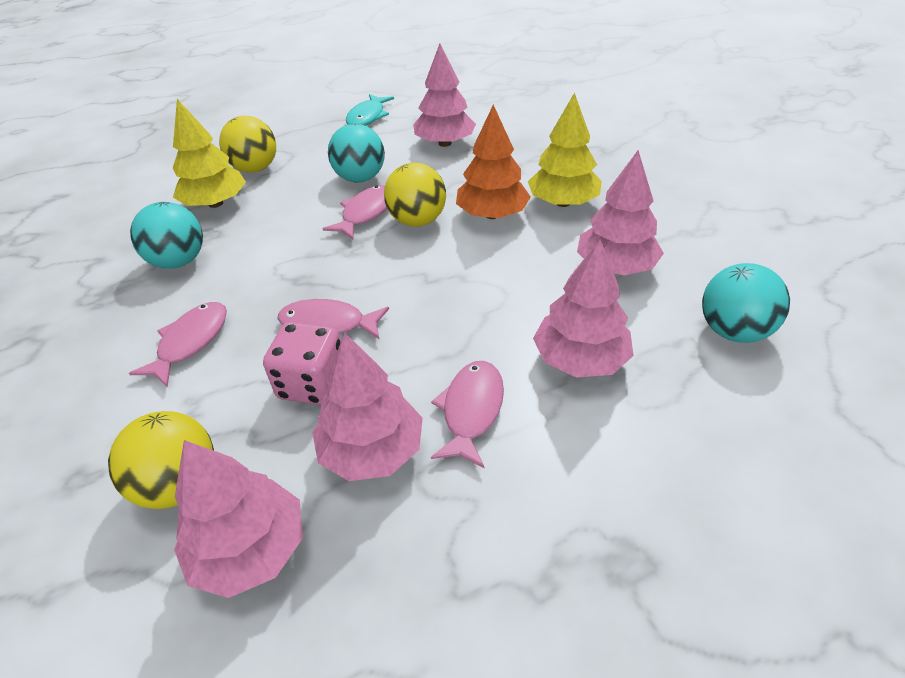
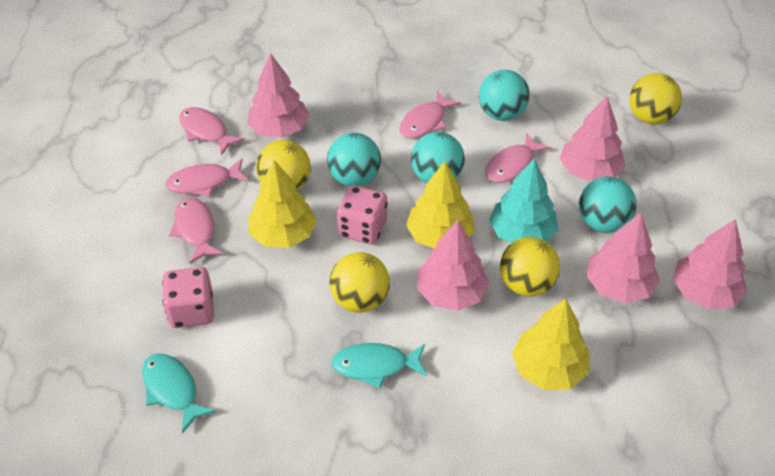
orange tree: [456,105,531,219] = 1 -> none = 0
pink dice: [263,322,341,405] = 1 -> [162,267,214,328] [337,185,388,245] = 2
pink fish: [129,302,227,387] [278,299,389,339] [323,185,387,239] [431,361,504,469] = 4 -> [165,159,249,197] [169,198,223,264] [179,107,245,155] [399,91,461,138] [485,133,551,183] = 5
turquoise ball: [130,202,203,269] [328,124,385,183] [702,263,790,343] = 3 -> [327,133,381,187] [411,132,465,184] [479,70,530,121] [579,176,637,233] = 4
turquoise fish: [346,94,394,126] = 1 -> [142,353,216,433] [331,343,427,388] = 2
turquoise tree: none = 0 -> [489,158,558,243] = 1
yellow ball: [108,411,214,509] [219,116,276,173] [384,163,446,227] = 3 -> [256,140,311,191] [329,252,390,313] [500,237,560,297] [629,73,682,124] = 4
yellow tree: [173,99,246,208] [528,92,602,207] = 2 -> [249,160,317,248] [406,161,475,249] [512,298,589,390] = 3

